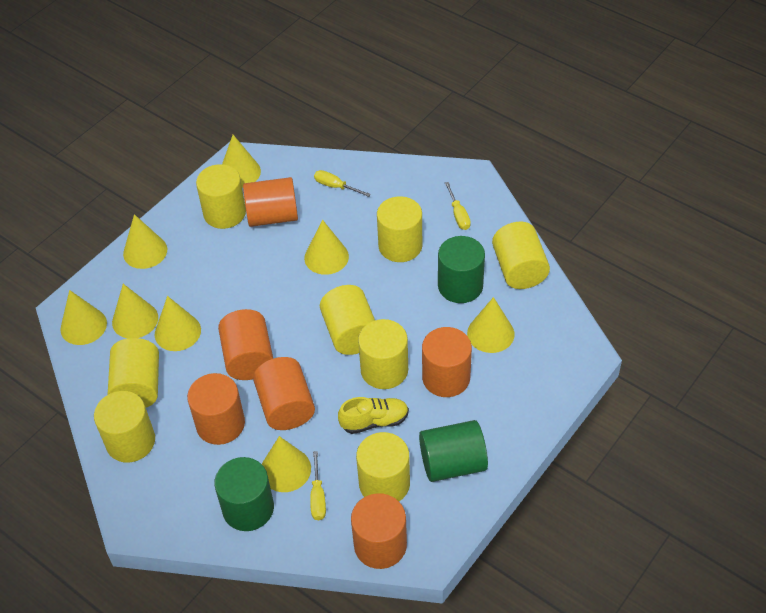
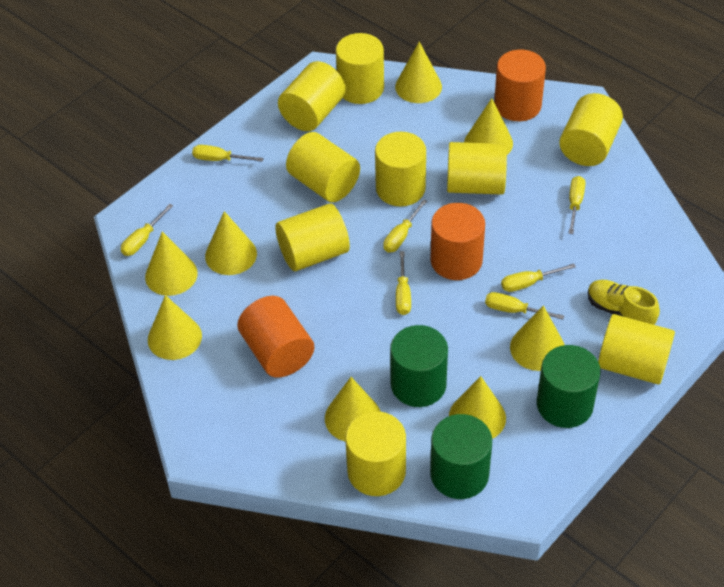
orange cylinder: [187,373,245,445] [218,309,273,380] [243,177,298,227] [253,357,315,430] [351,493,407,569] [422,327,472,397] = 6 -> [237,296,314,378] [431,203,485,280] [494,50,546,121] = 3
yellow cylinder: [94,391,155,463] [108,338,159,408] [196,164,246,229] [320,285,375,355] [356,432,410,501] [358,319,408,389] [377,196,422,262] [492,222,550,289] = 8 -> [275,203,350,271] [278,61,346,131] [286,132,360,202] [336,33,384,104] [345,411,406,496] [375,132,426,206] [447,142,507,195] [559,93,623,166] [598,314,675,385] = 9
yellow screwdriver: [310,451,326,520] [314,170,371,197] [445,182,471,230] = 3 -> [121,204,173,256] [192,145,264,162] [383,199,427,252] [396,251,411,315] [485,292,564,320] [501,264,576,292] [569,176,585,234] = 7

